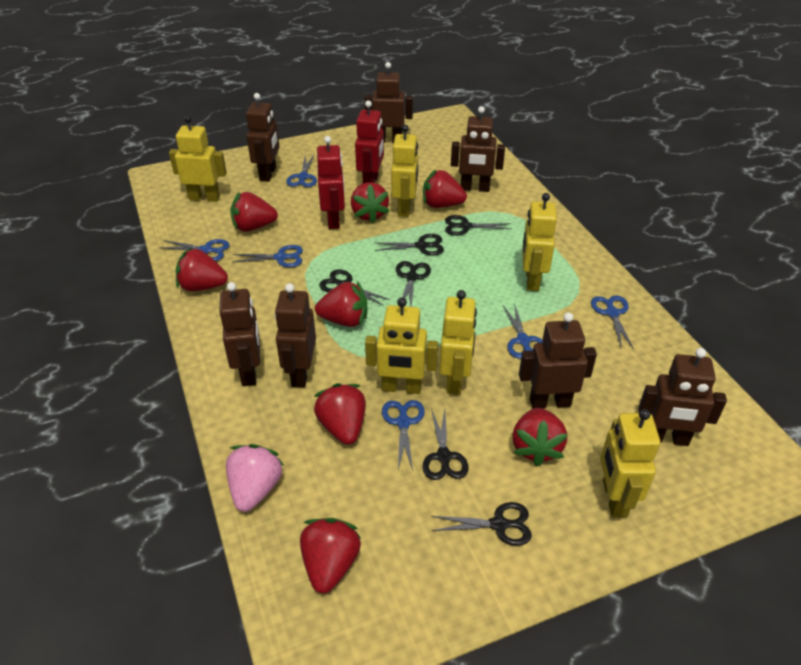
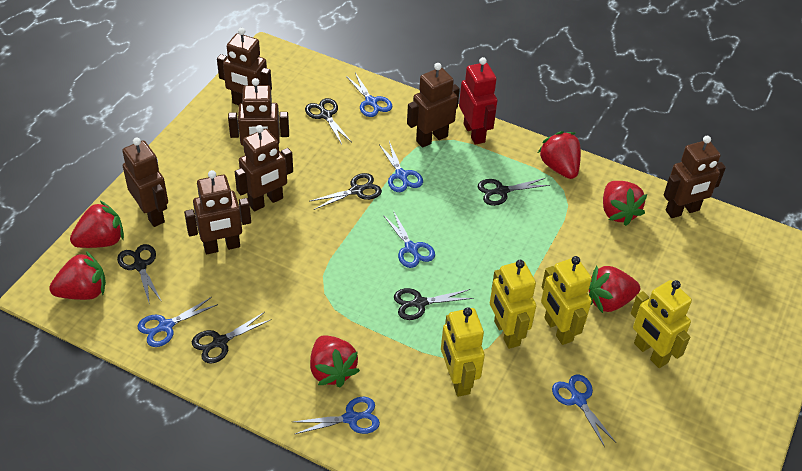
pink strawberry: [226,444,284,512] = 1 -> none = 0
red robot: [317,136,345,229] [355,100,384,184] = 2 -> [459,57,497,145] = 1
red strawberry: [176,247,228,291] [230,192,278,232] [300,518,361,593] [314,383,366,445] [315,281,367,327] [351,182,389,223] [423,170,467,208] [513,408,568,466] = 8 -> [49,251,106,300] [70,201,124,248] [310,335,360,387] [538,131,581,179] [589,266,640,313] [603,181,647,226] = 6
yellow robot: [169,115,227,202] [365,297,438,394] [391,125,418,217] [440,290,477,395] [522,193,557,291] [600,409,660,517] = 6 -> [441,307,485,397] [490,260,536,349] [541,256,592,345] [631,280,692,368] = 4

